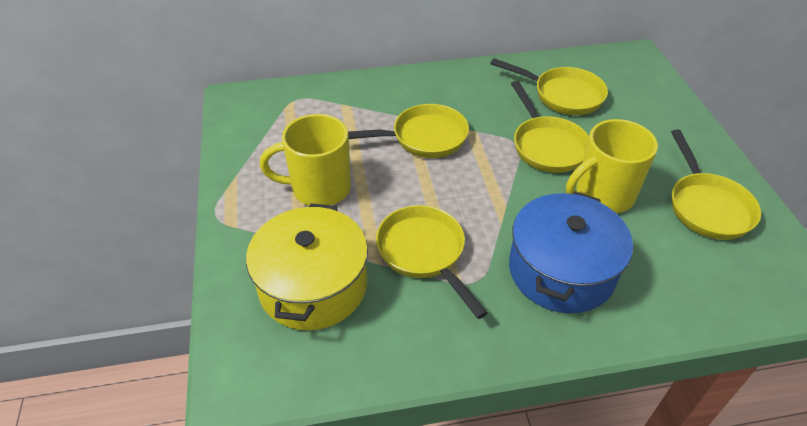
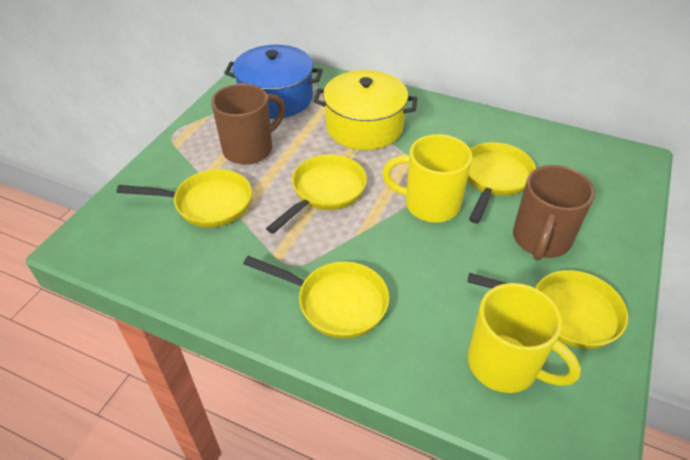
brown mug: none = 0 -> [211,84,285,165] [513,165,595,260] = 2

